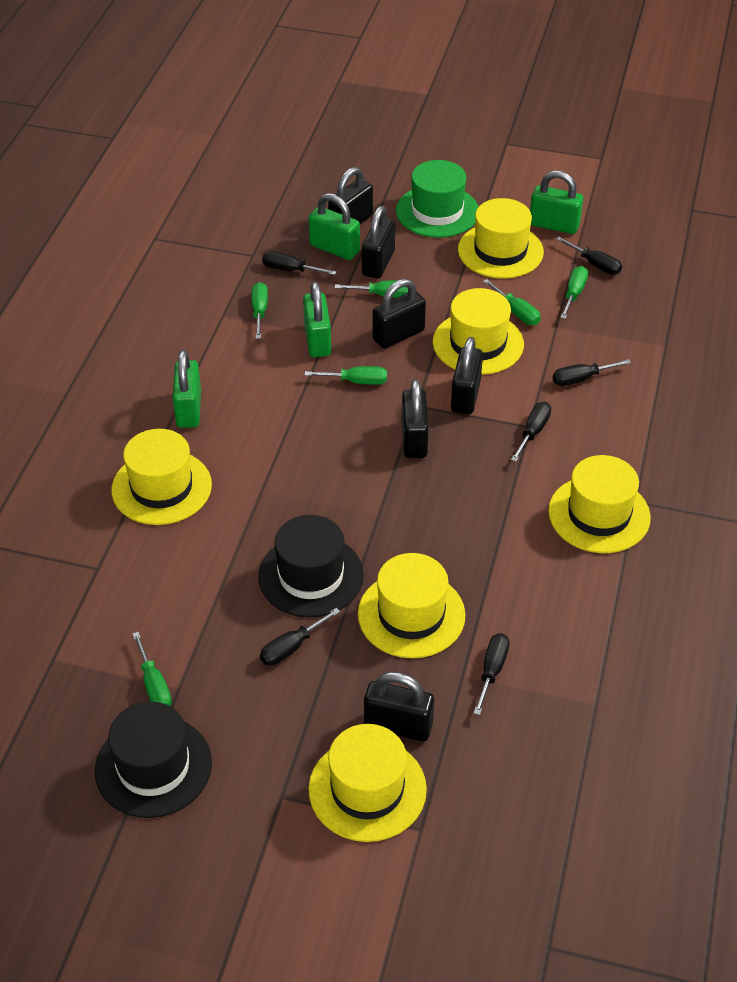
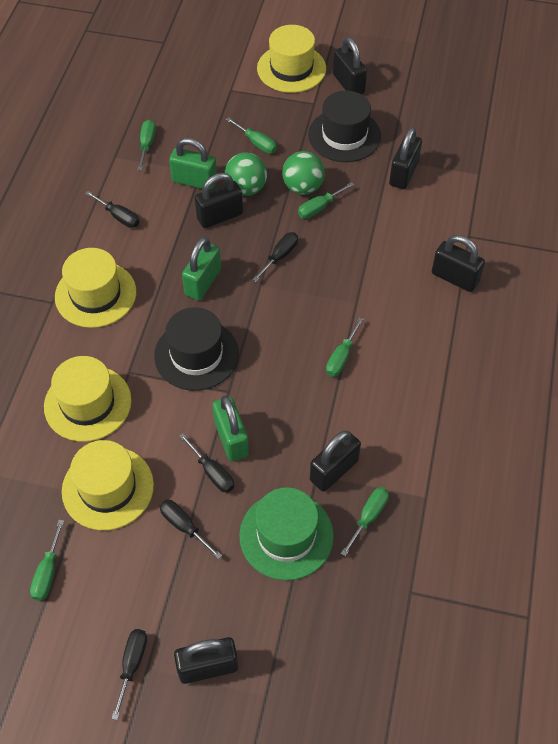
black screwdriver: [260,608,340,666] [262,251,337,275] [474,633,509,715] [511,402,551,462] [553,359,631,386] [556,237,622,275] = 6 -> [85,191,140,228] [111,629,147,720] [160,500,222,559] [179,433,234,493] [252,232,298,282] = 5
green ball: none = 0 -> [225,152,267,196] [282,151,325,195] = 2
green padlock: [172,350,201,428] [303,282,331,357] [309,193,360,260] [530,171,583,234] = 4 -> [169,138,217,189] [182,237,221,300] [212,396,249,461] = 3
yellow hat: [112,429,212,525] [308,724,427,842] [358,553,465,658] [433,288,524,375] [458,198,544,279] [548,455,651,553] = 6 -> [44,356,132,442] [55,248,136,328] [62,440,154,530] [257,25,326,93] = 4

